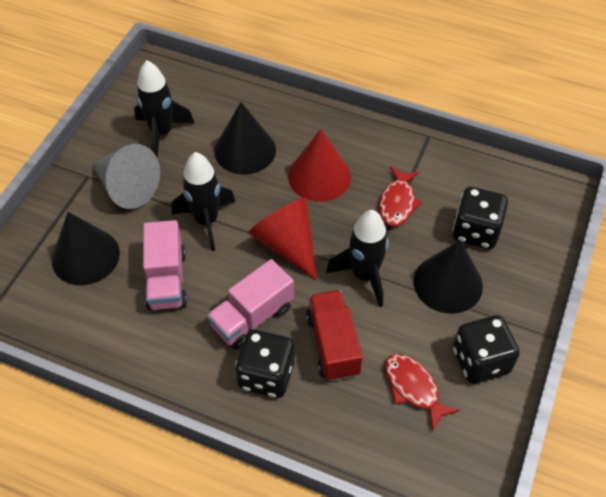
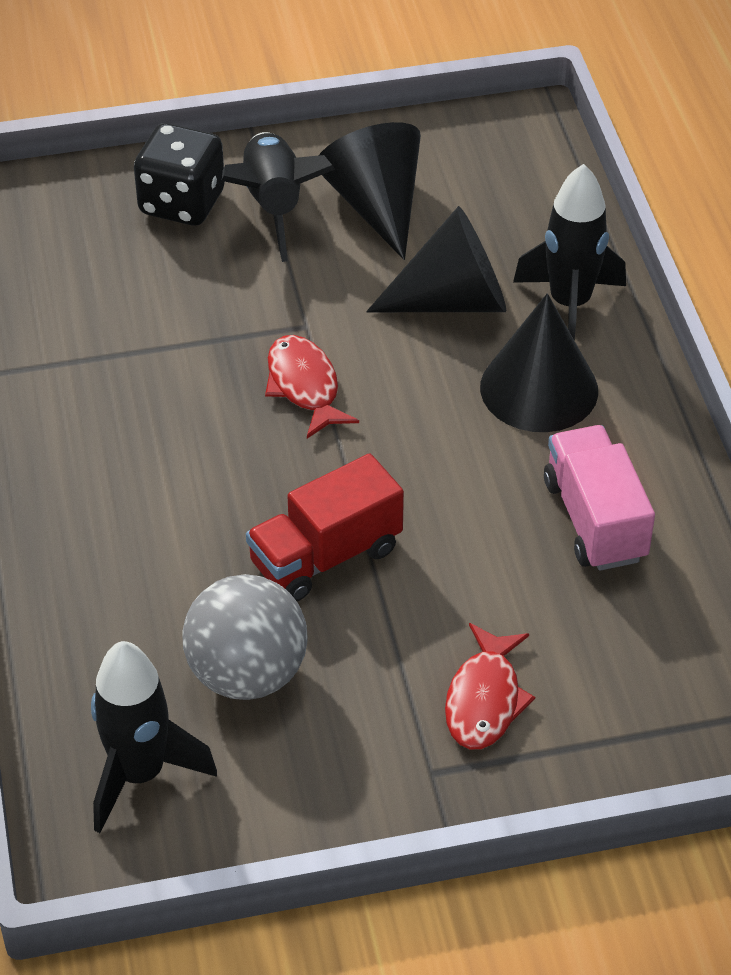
black dice: [235,330,295,398] [452,187,508,249] [453,315,520,384] = 3 -> [134,123,225,225] = 1
grey ball: none = 0 -> [182,574,308,700] = 1
grey cone: [92,144,160,209] = 1 -> none = 0
pink truck: [143,220,187,310] [207,259,294,349] = 2 -> [544,425,655,571] = 1
red cone: [248,197,317,281] [288,129,351,202] = 2 -> none = 0

